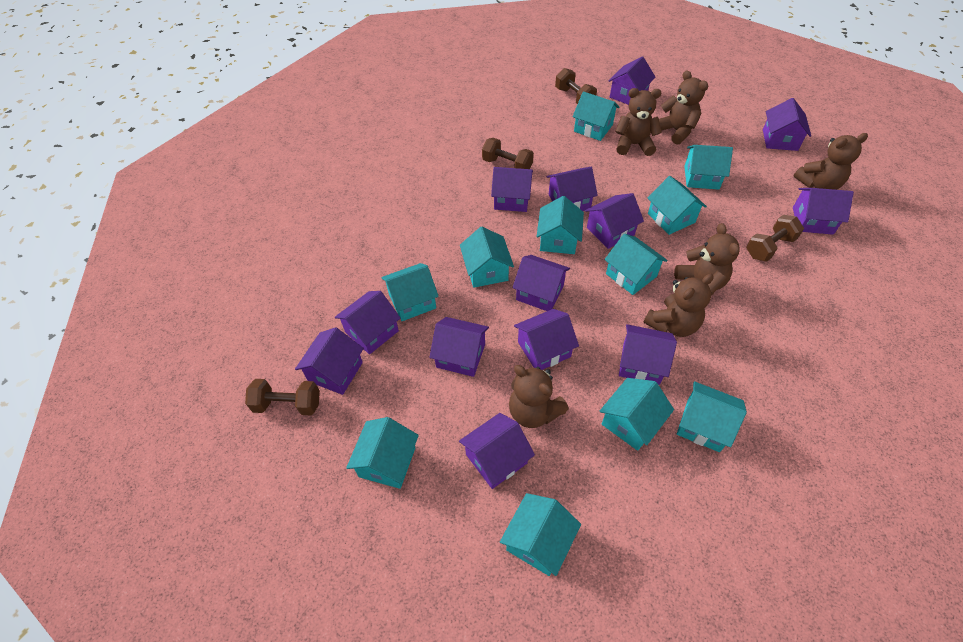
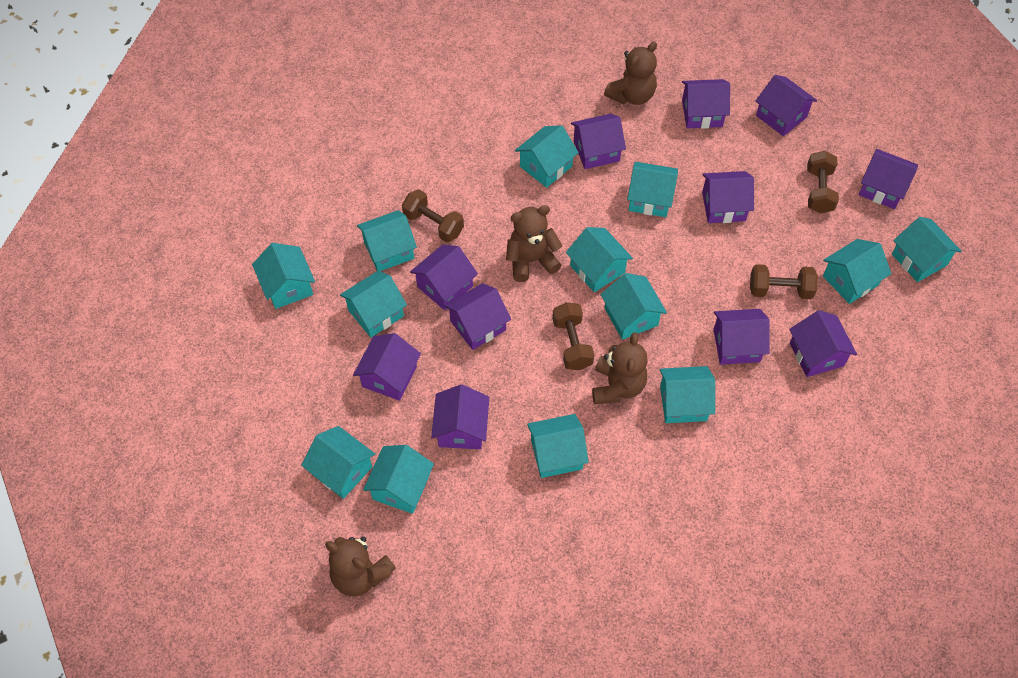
brown teddy bear: [509,365,569,428] [615,88,662,156] [643,274,714,337] [659,70,708,145] [674,223,740,296] [793,133,868,190] = 6 -> [325,537,396,597] [506,205,562,282] [592,332,648,404] [604,42,657,105] = 4
purple house: [295,327,364,395] [335,291,400,354] [429,317,489,377] [459,413,535,489] [491,167,533,212] [512,255,570,311] [514,309,579,370] [547,167,598,211] [585,193,644,249] [609,56,655,105] [619,324,677,385] [763,98,811,151] [793,188,854,235] = 13 -> [353,333,421,401] [410,245,478,310] [431,384,489,449] [444,283,511,350] [571,114,626,169] [682,79,730,129] [702,171,754,223] [714,309,770,365] [755,75,817,136] [789,310,857,377] [859,149,918,209] = 11
turquoise house: [346,417,419,489] [381,263,439,321] [460,227,514,288] [500,493,581,576] [537,196,584,254] [573,92,620,141] [600,378,674,451] [604,234,668,295] [648,176,707,235] [677,381,747,452] [684,145,733,190] = 11 -> [252,243,315,309] [301,426,375,499] [340,271,407,337] [357,210,417,271] [363,445,434,514] [515,125,579,188] [527,414,589,478] [566,227,633,292] [600,273,667,340] [627,162,678,217] [660,366,715,423] [823,239,892,304] [892,217,961,282] = 13

